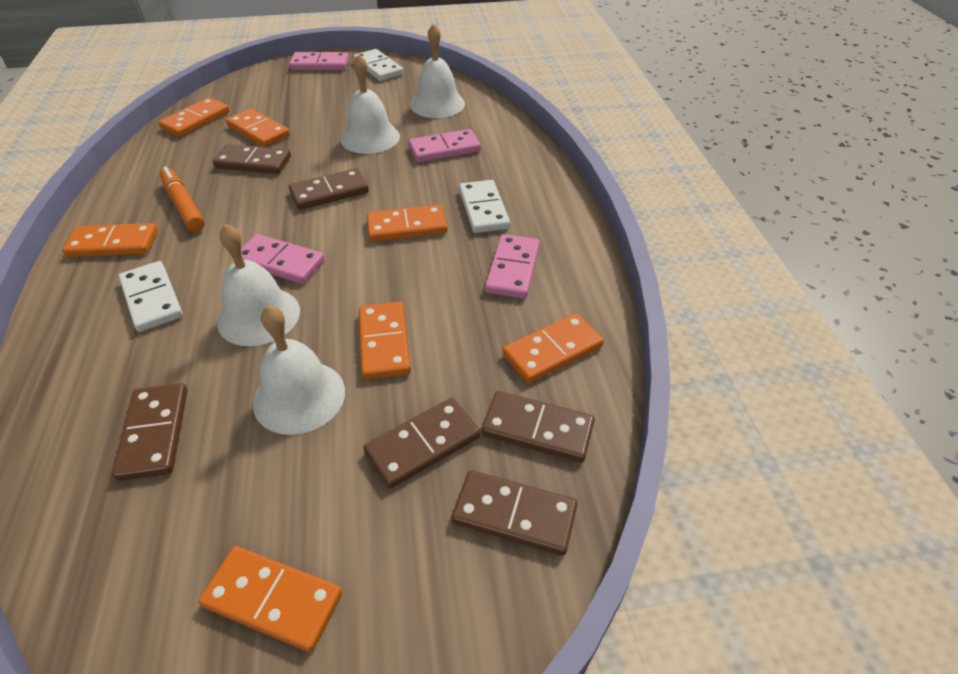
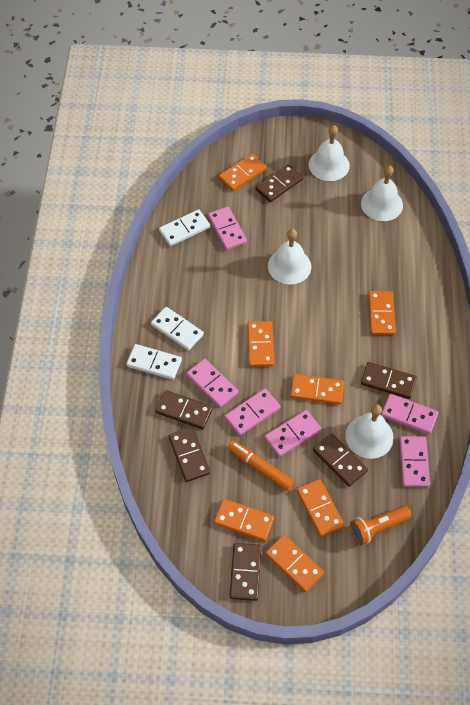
orange flashlight: none = 0 -> [350,506,411,545] = 1
pink domino: [241,234,325,284] [289,52,349,70] [409,129,481,162] [485,234,540,298] = 4 -> [187,359,238,408] [208,207,247,250] [225,389,280,436] [264,410,321,457] [381,394,438,434] [399,436,430,487] = 6

